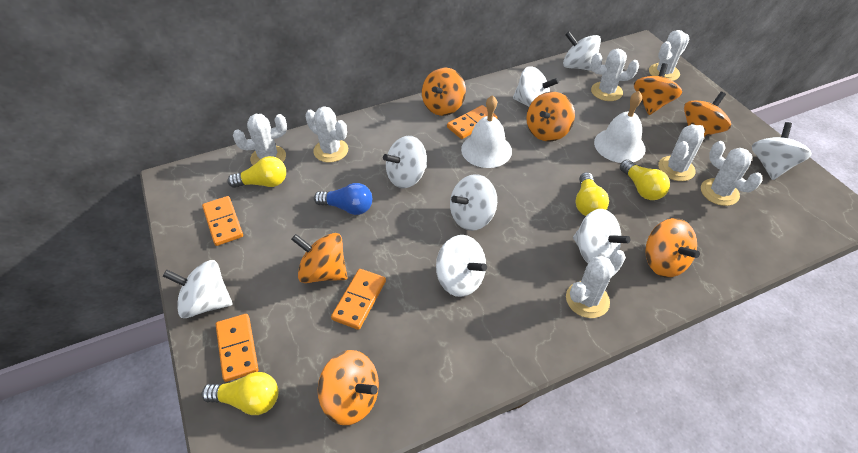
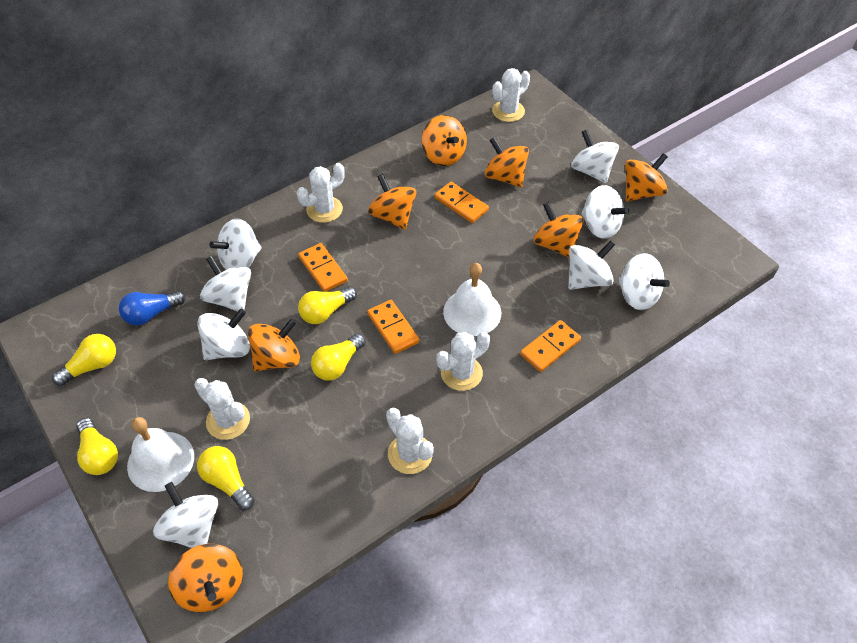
white cactus: [233,114,287,165] [305,106,348,162] [566,250,626,318] [591,49,639,101] [649,30,689,81] [658,124,705,181] [701,141,762,206] = 7 -> [194,378,250,440] [297,163,345,223] [386,408,434,474] [436,332,490,391] [492,68,530,122] = 5
yellow light bulb: [202,372,278,415] [228,156,286,188] [576,172,609,216] [620,159,670,200] = 4 -> [52,334,116,386] [76,418,118,475] [197,446,254,510] [298,286,357,324] [311,333,366,381] = 5

